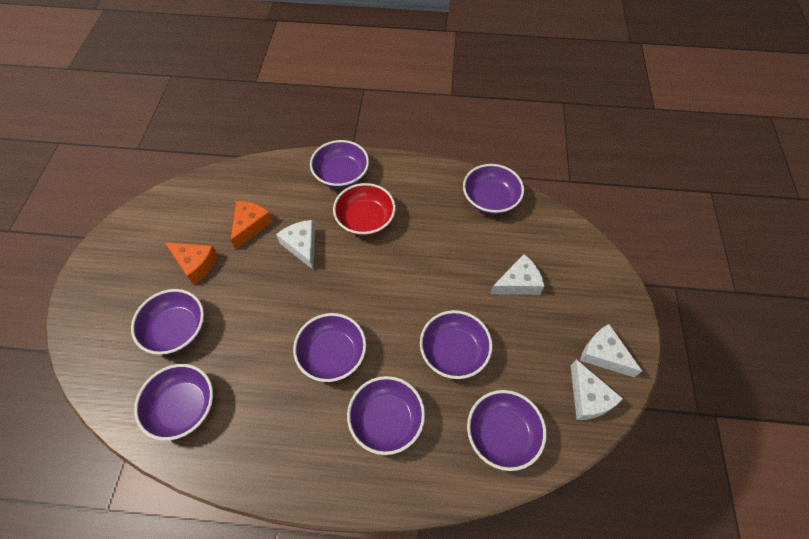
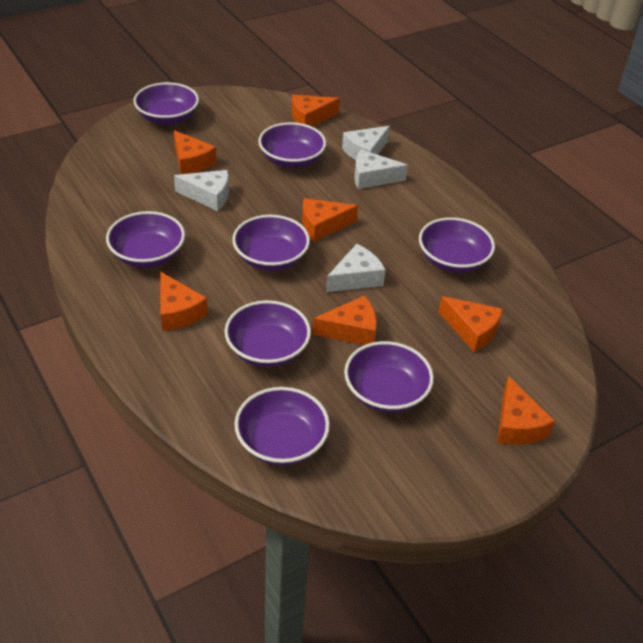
orange cheese: [165,242,218,285] [231,201,273,249] = 2 -> [160,272,208,331] [174,130,217,174] [292,95,340,126] [302,198,358,242] [312,296,377,345] [438,296,503,352] [497,376,555,445] = 7
red bowl: [333,183,396,236] = 1 -> none = 0

